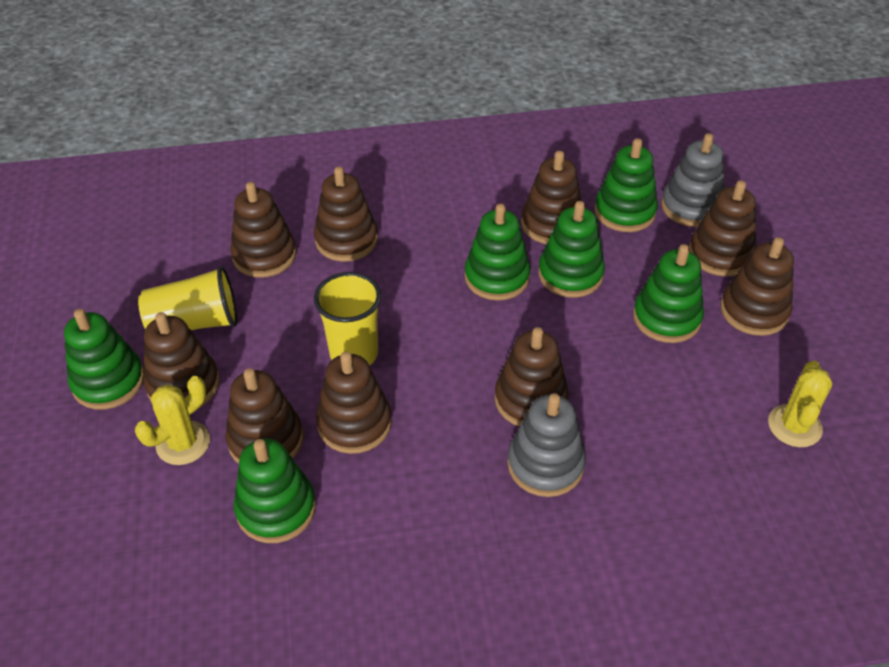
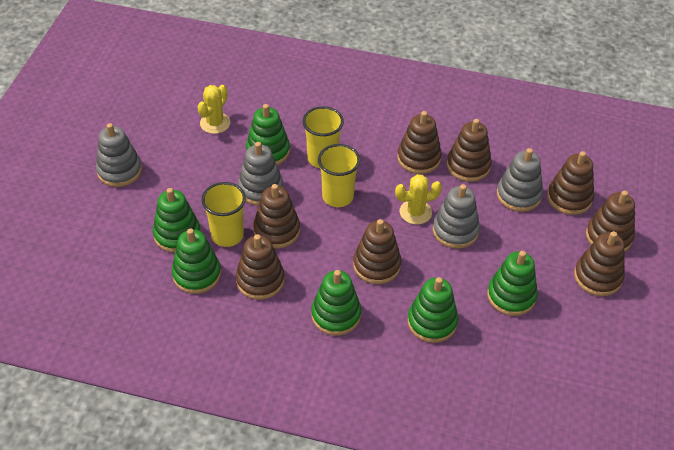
brown stacking toy: [144,312,220,407] [225,368,303,464] [230,182,296,278] [314,166,378,262] [316,351,391,454] [495,327,569,427] [521,151,582,244] [689,180,756,277] [720,237,794,336] = 9 -> [236,234,285,300] [253,184,300,249] [353,219,401,284] [397,111,442,174] [447,119,492,182] [547,151,594,215] [574,231,625,296] [586,190,635,252] = 8
grey stacking toy: [507,393,586,497] [661,133,725,227] = 2 -> [96,123,142,187] [238,142,283,206] [433,184,480,249] [497,148,543,212] = 4
yellow cup: [138,266,237,330] [314,272,381,366] = 2 -> [201,182,246,247] [302,106,344,168] [318,144,360,207] = 3

